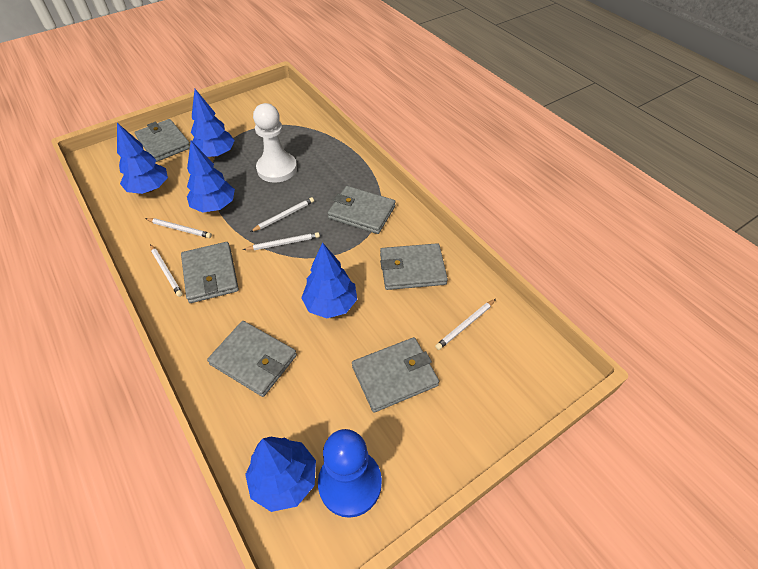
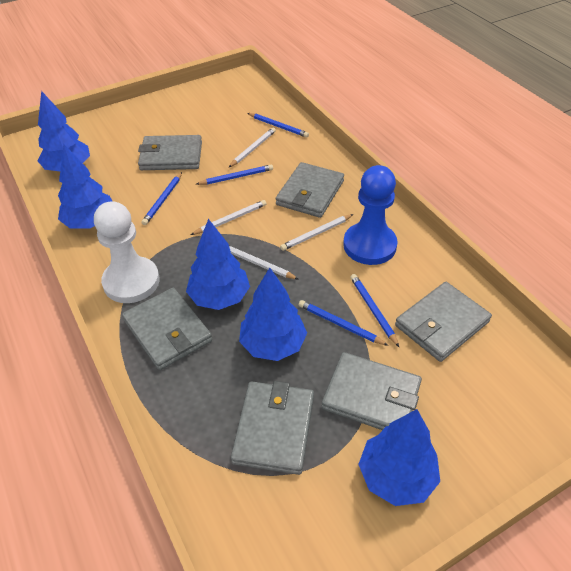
blue pencil: none = 0 -> [141,172,182,225] [197,164,273,185] [248,113,309,138] [299,300,389,346] [350,274,399,347] = 5
white pencil: [145,218,212,238] [150,244,183,297] [243,232,320,250] [250,197,314,232] [435,299,496,350] = 5 -> [191,200,266,235] [228,128,276,168] [229,246,299,280] [280,214,353,251] = 4

